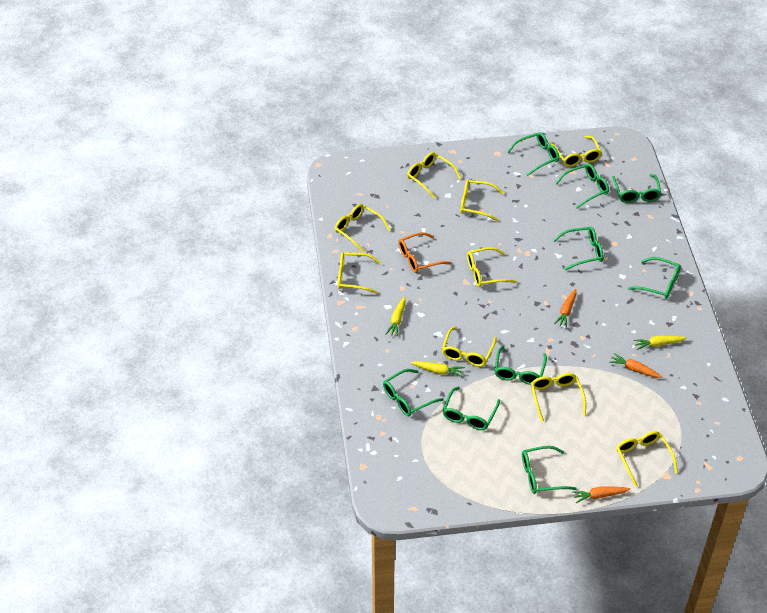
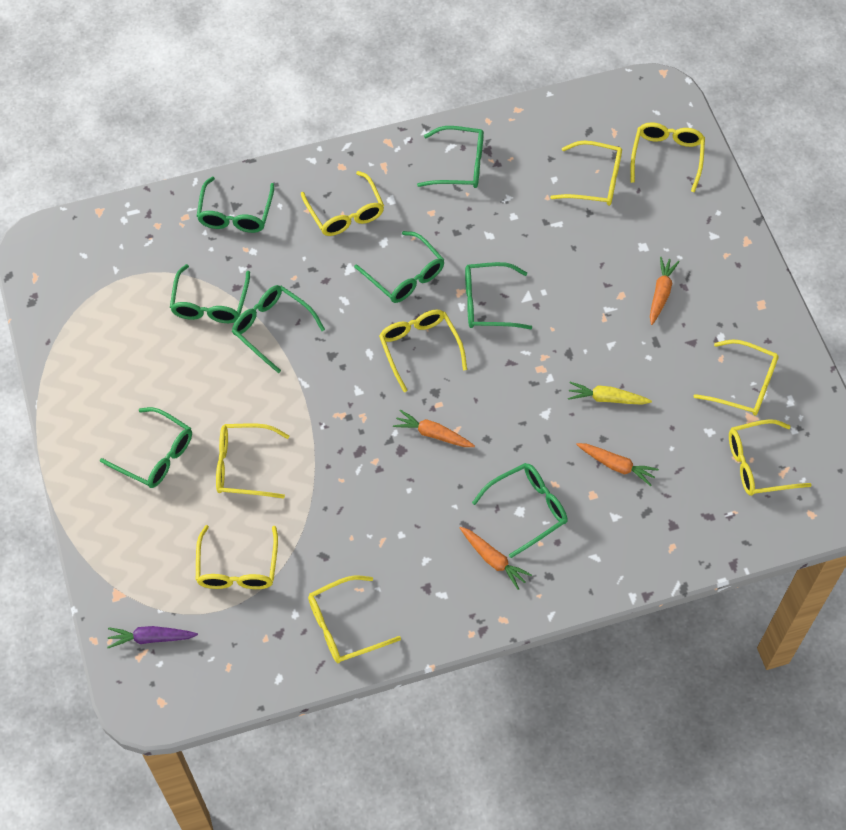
green glasses: [383,369,444,416] [442,386,500,430] [494,346,547,385] [507,132,559,176] [522,446,577,494] [553,227,604,270] [555,164,609,209] [612,174,661,203] [628,257,681,299] = 9 -> [100,407,192,488] [170,264,250,323] [197,177,274,233] [232,285,325,373] [354,231,444,303] [417,126,484,188] [465,262,532,329] [472,463,568,558] = 8
orange carrot: [554,289,577,328] [572,487,630,503] [609,353,662,378] = 3 -> [393,410,475,447] [460,527,532,590] [576,443,659,486] [650,257,680,325] = 4
orange glasses: [398,232,451,273] = 1 -> none = 0
purple carrot: none = 0 -> [107,626,198,648] = 1
yellow carrot: [386,296,406,337] [411,361,465,377] [633,335,687,350] = 3 -> [568,382,652,405] = 1

